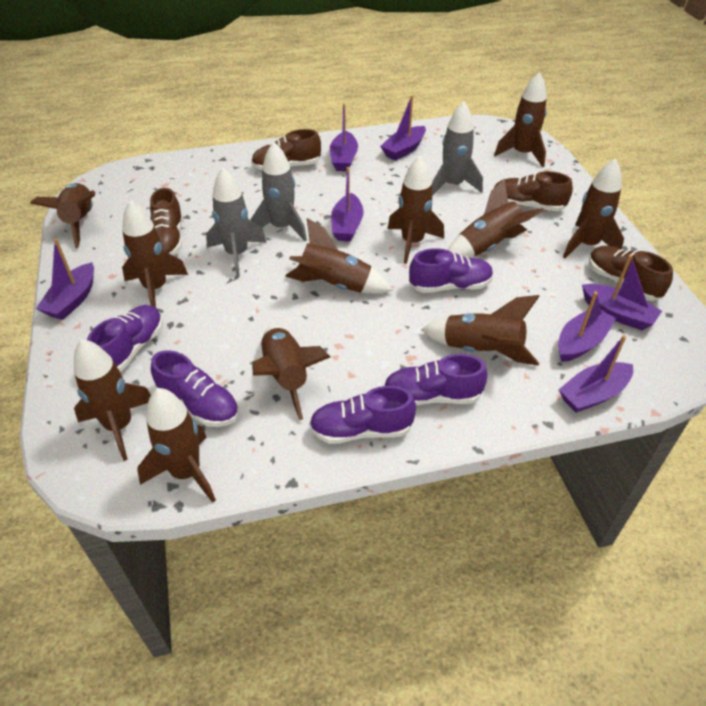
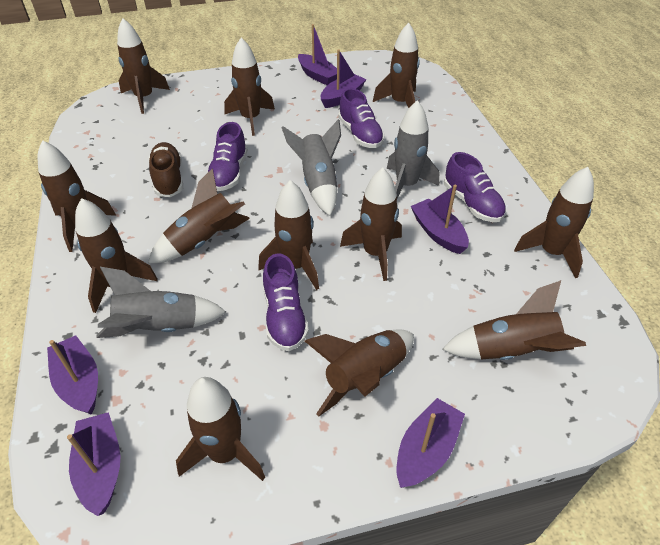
brown rocket: [30,183,95,248] [74,339,151,461] [122,200,188,308] [137,388,216,503] [252,326,330,420] [285,218,393,294] [387,156,444,264] [421,295,539,366] [448,179,544,258] [494,72,547,167] [563,158,624,258] = 11 -> [37,140,116,252] [75,198,158,313] [117,18,170,114] [148,168,250,263] [176,377,265,481] [224,38,275,136] [258,180,319,290] [305,329,414,417] [340,168,402,281] [373,23,420,108] [442,280,586,360] [514,167,594,278] = 12
brown shoe: [150,188,183,255] [251,129,321,170] [493,171,573,211] [589,246,673,301] = 4 -> [149,142,183,197] = 1
purple boat: [36,239,94,320] [330,103,358,171] [331,167,364,242] [380,95,426,160] [558,292,616,362] [559,335,633,413] [582,255,662,330] = 7 -> [47,335,98,415] [67,412,121,516] [298,24,337,85] [321,49,366,108] [397,398,465,488] [411,185,469,254] = 6
purple shoe: [87,305,163,372] [151,351,239,427] [309,386,416,444] [383,354,487,406] [409,248,494,293] = 5 -> [208,122,248,191] [263,254,309,351] [338,88,385,148] [444,152,506,222] = 4

